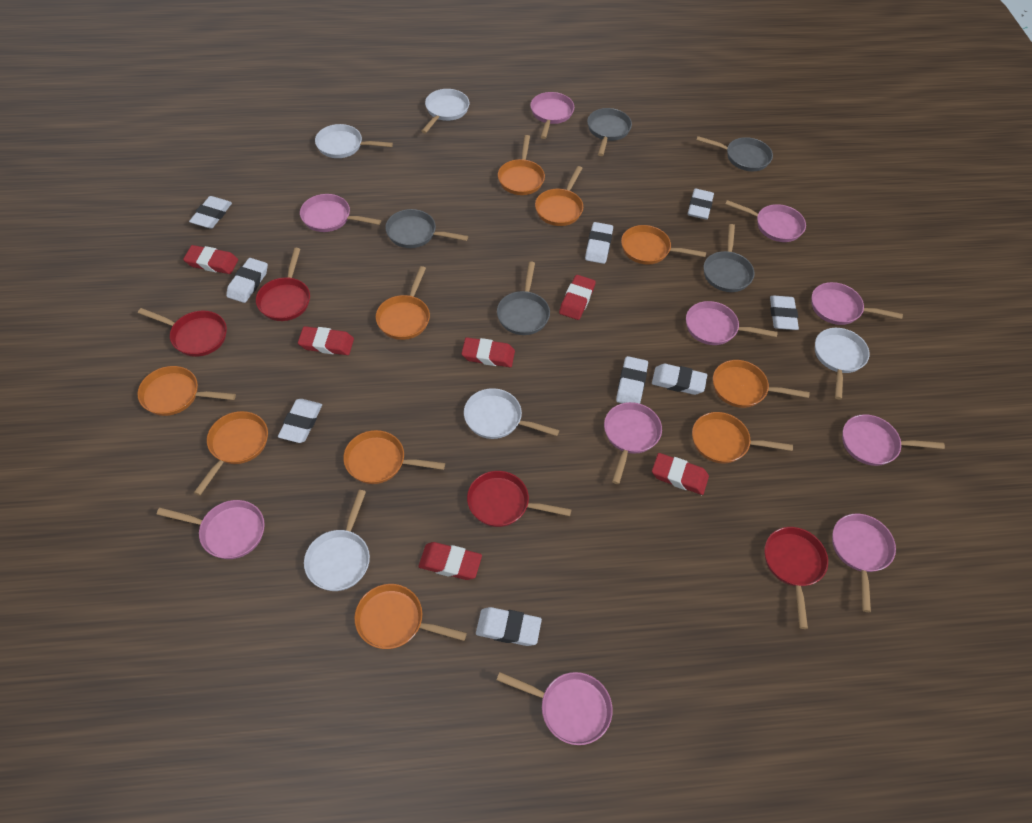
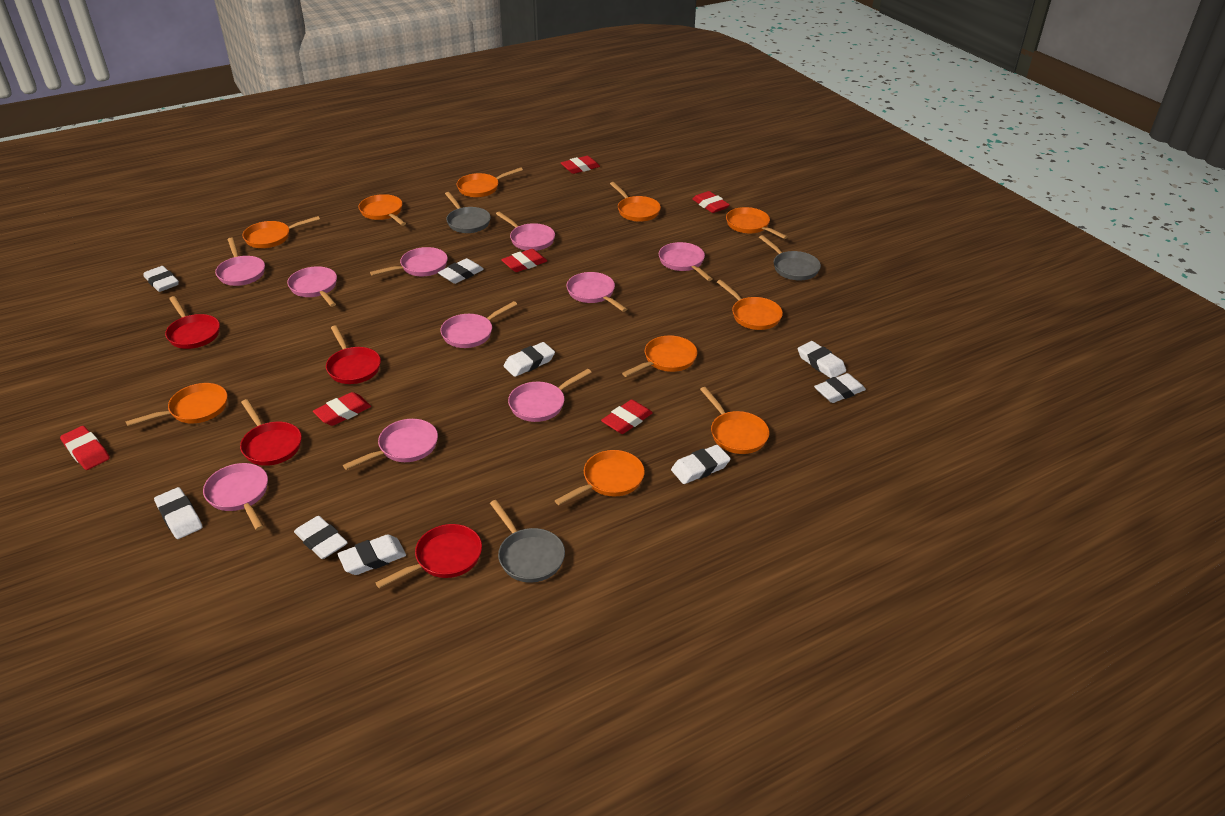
grey pan: [385,209,468,248] [497,262,550,335] [587,108,632,156] [697,136,773,171] [704,224,755,292] = 5 -> [445,192,491,233] [490,500,565,583] [759,235,821,280] = 3
white pan: [304,490,370,591] [315,124,393,158] [421,89,469,133] [464,388,559,439] [815,328,870,400] = 5 -> none = 0

